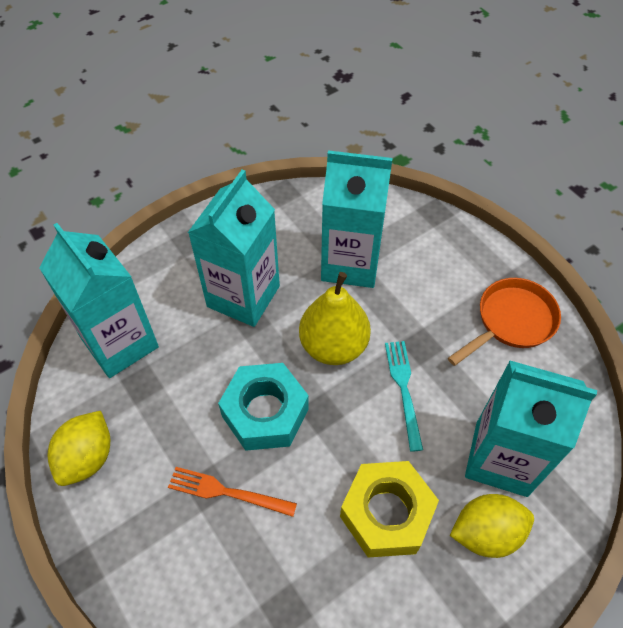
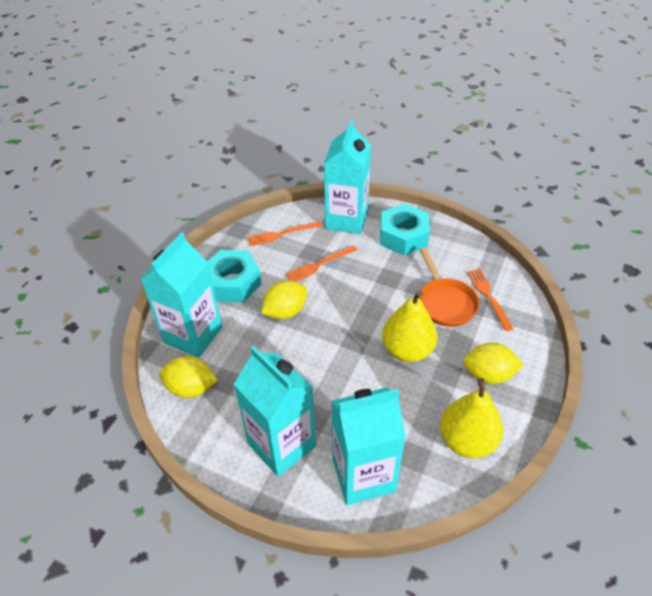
orange fork: [168,467,297,517] = 1 -> [247,222,322,246] [285,245,357,282] [467,269,513,331] = 3
turquoise fork: [385,341,423,452] = 1 -> none = 0
turquoise nut: [218,363,309,451] = 1 -> [207,250,261,302] [380,204,430,255] = 2
yellow lemon: [47,411,110,486] [450,494,534,558] = 2 -> [159,356,218,398] [261,280,307,319] [463,343,524,384] = 3
yellow nut: [340,461,439,558] = 1 -> none = 0
yellow pear: [299,272,371,365] = 1 -> [382,290,438,362] [440,378,503,458] = 2

